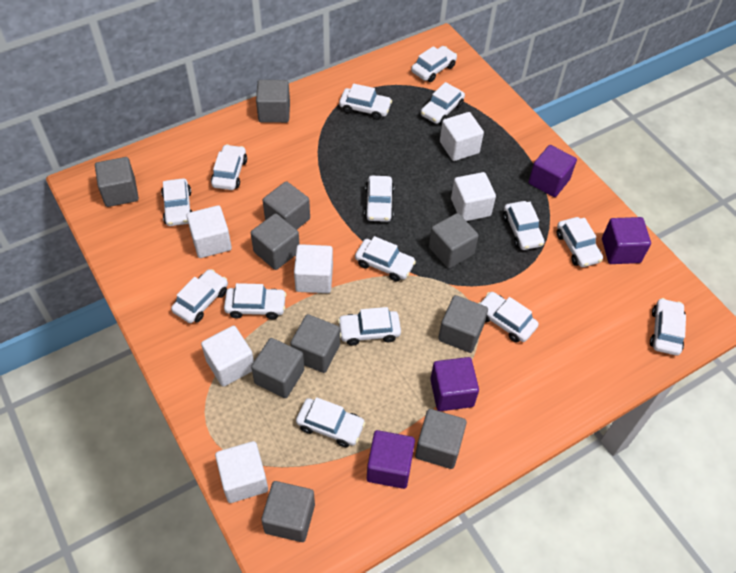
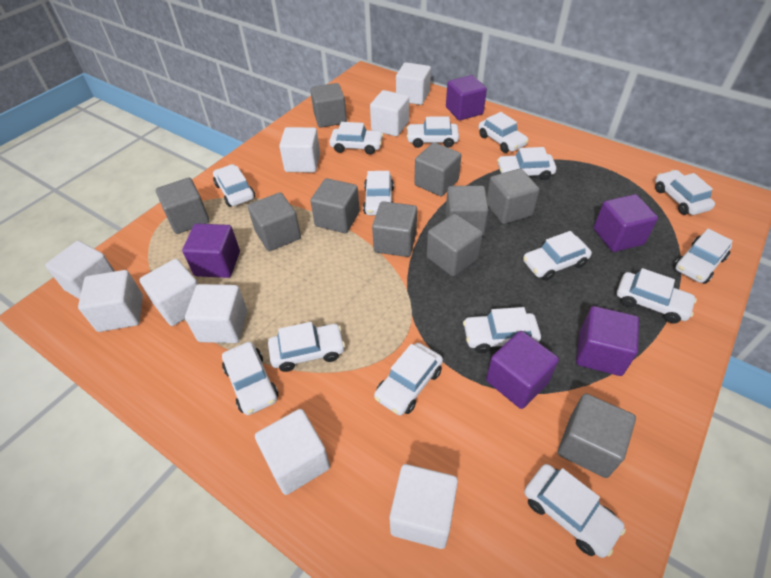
purple cube: [367,430,415,489] [430,357,479,411] [528,145,577,197] [602,217,651,264] = 4 -> [182,224,240,278] [446,75,487,120] [486,331,559,409] [576,306,639,376] [594,194,658,252] = 5
white cube: [186,205,232,258] [201,326,254,387] [215,441,268,503] [294,244,333,293] [440,112,484,161] [451,172,496,221] = 6 -> [45,241,114,299] [78,270,143,332] [139,259,198,326] [185,284,247,343] [255,409,330,495] [279,127,320,173] [370,90,409,136] [389,464,458,549] [396,62,431,105] = 9

